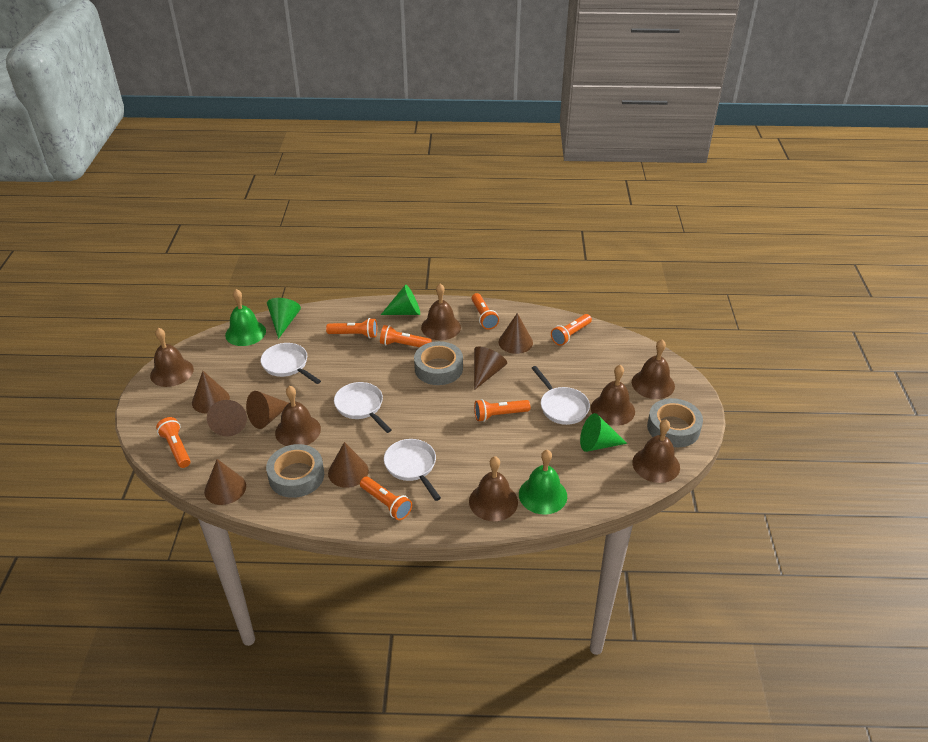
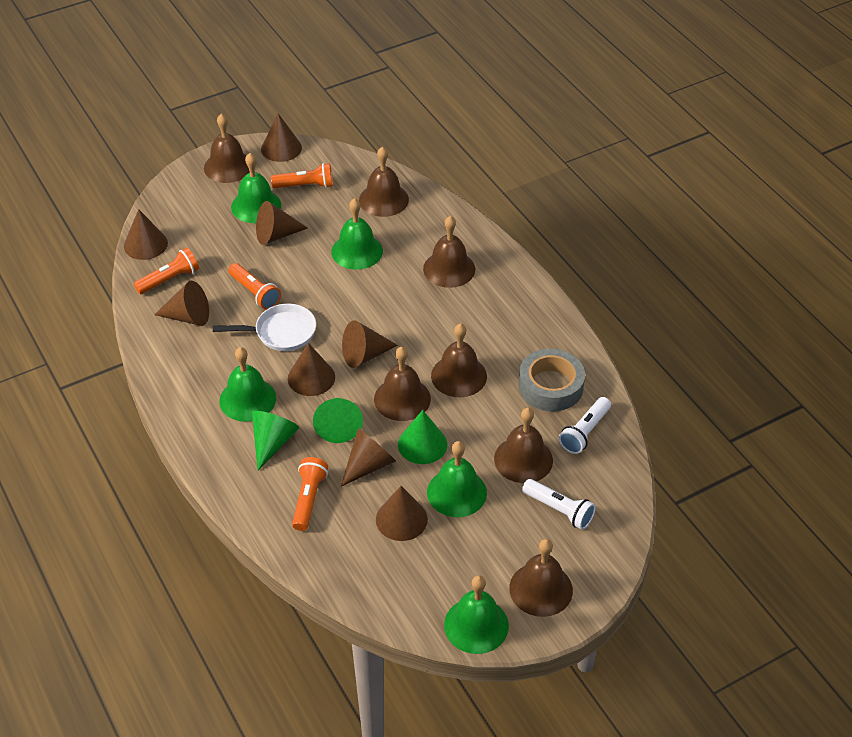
brown cone: [192,371,230,414] [204,459,246,505] [207,400,247,436] [246,391,288,429] [328,442,369,488] [474,346,507,390] [499,313,533,354] = 7 -> [124,209,168,260] [154,281,209,326] [256,201,308,245] [261,113,302,162] [288,343,335,396] [341,428,396,487] [342,320,398,368] [376,486,428,541] = 8
green bell: [225,289,266,346] [519,450,567,515] = 2 -> [219,347,276,422] [231,153,281,223] [331,198,383,270] [427,441,487,517] [444,575,509,654] = 5
grey tape: [266,444,324,498] [414,341,463,385] [647,398,703,447] = 3 -> [518,349,585,411] = 1
orange flashlight: [156,417,191,468] [326,318,377,338] [360,477,412,520] [380,325,432,347] [471,293,499,330] [474,399,530,422] [551,314,592,346] = 7 -> [134,248,199,294] [228,263,281,310] [271,163,333,188] [292,457,328,531] = 4
white flashlight: none = 0 -> [522,479,596,530] [559,397,611,454] = 2
white pan: [261,343,321,384] [334,382,391,433] [384,439,441,501] [531,366,590,425] = 4 -> [213,304,316,351] = 1

